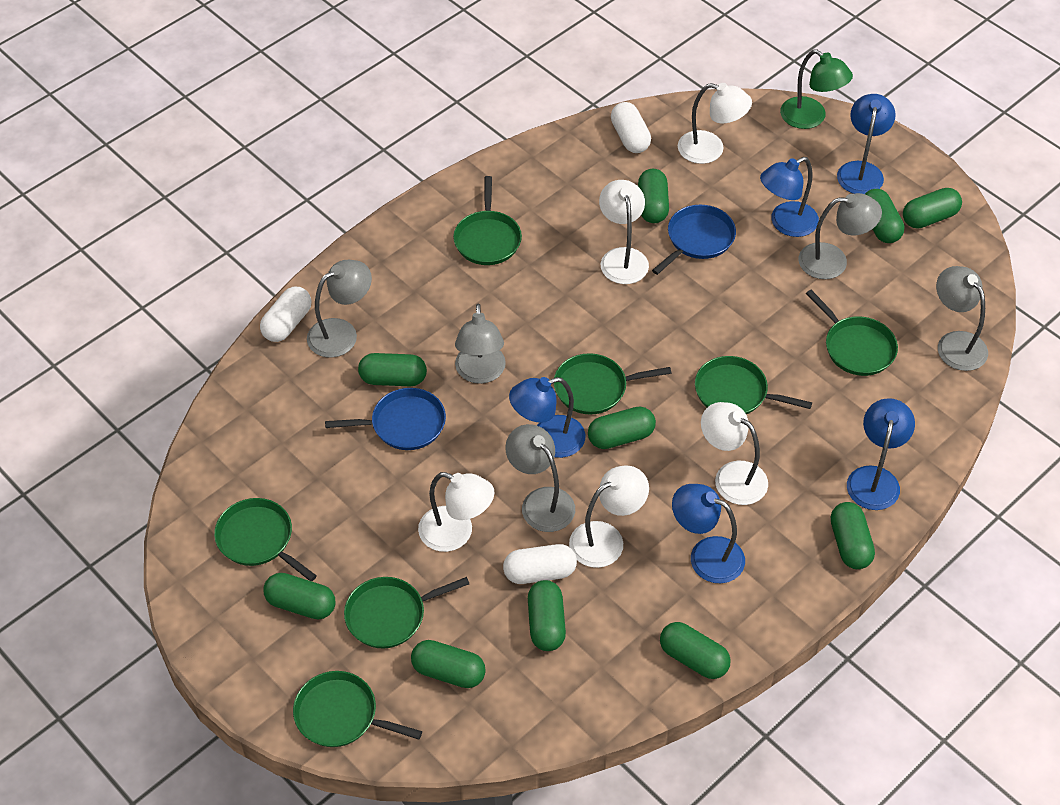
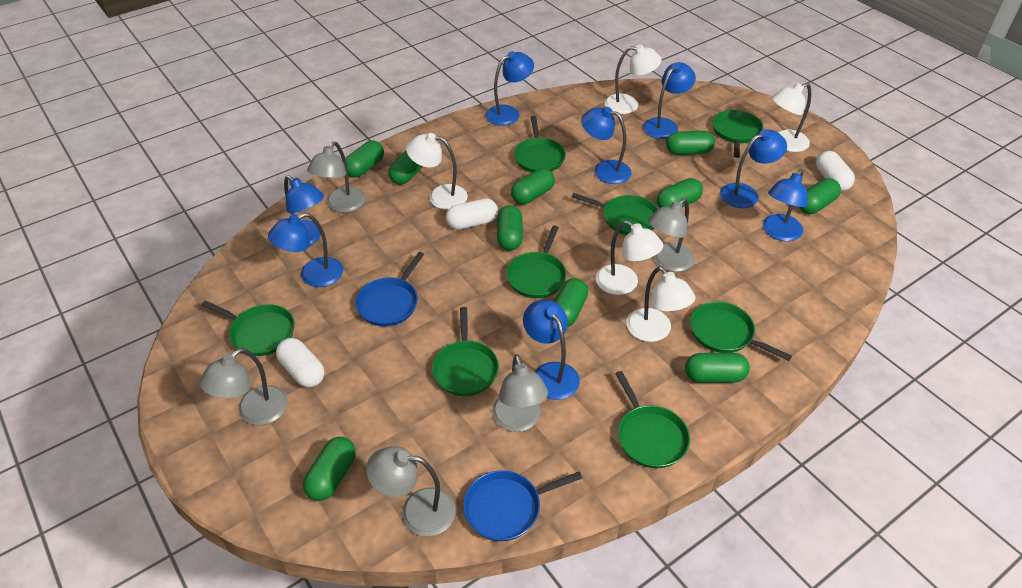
blue lamp: [509,377,586,458] [672,484,745,583] [760,157,819,237] [837,94,896,194] [847,398,915,510] = 5 -> [268,213,343,287] [284,175,324,245] [485,51,534,126] [523,300,580,400] [581,107,631,184] [643,62,696,139] [720,129,787,208] [763,169,807,241] = 8
green lamp: [780,49,853,129] = 1 -> none = 0
green pan: [214,498,317,581] [293,671,422,747] [344,577,469,648] [453,176,522,265] [554,353,672,415] [695,356,812,414] [806,290,898,376] = 7 -> [201,300,295,356] [432,307,499,396] [506,226,567,298] [514,116,566,172] [572,193,658,235] [615,371,690,468] [690,302,792,361] [712,110,763,158] = 8

